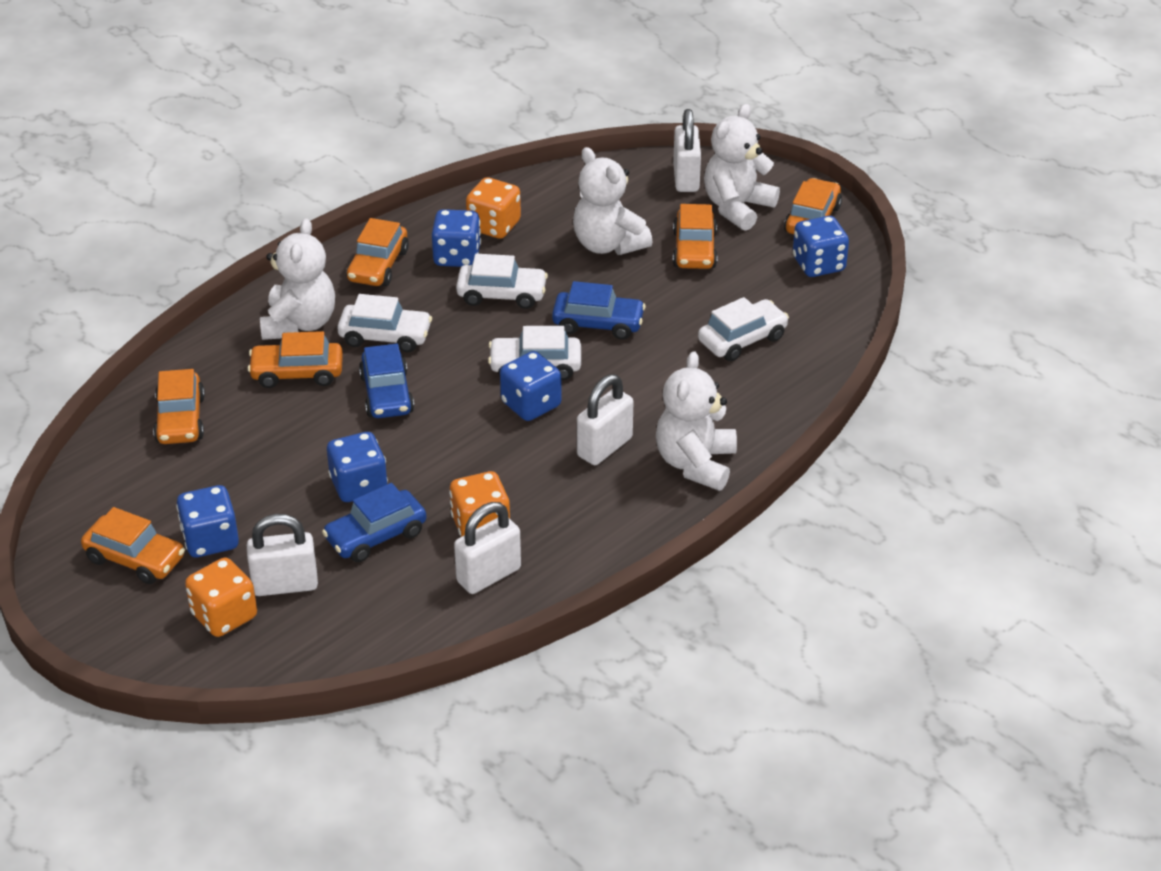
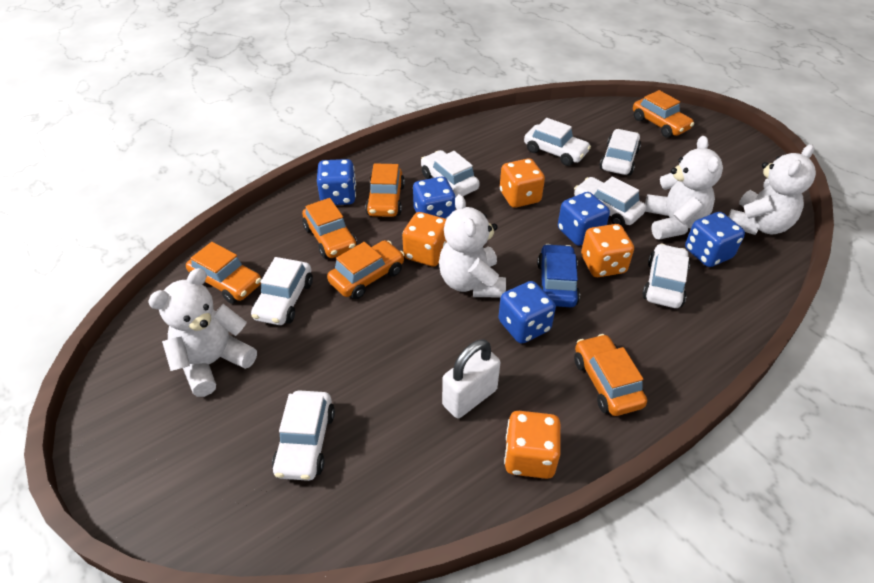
blue car: [322,483,426,562] [359,344,414,418] [552,281,646,340] = 3 -> [537,244,580,307] = 1
orange dice: [185,558,257,637] [449,471,510,537] [466,177,521,239] = 3 -> [402,212,447,266] [500,158,545,208] [504,411,561,479] [581,224,634,277] = 4
white car: [337,294,432,352] [456,254,548,309] [488,326,581,380] [698,297,789,361] = 4 -> [251,257,313,325] [272,390,335,481] [421,150,480,196] [524,118,591,166] [574,176,646,227] [600,129,641,175] [642,243,690,308] = 7
white padlock: [247,514,318,596] [454,502,521,594] [577,374,633,465] [673,109,701,192] = 4 -> [442,340,501,418] = 1

